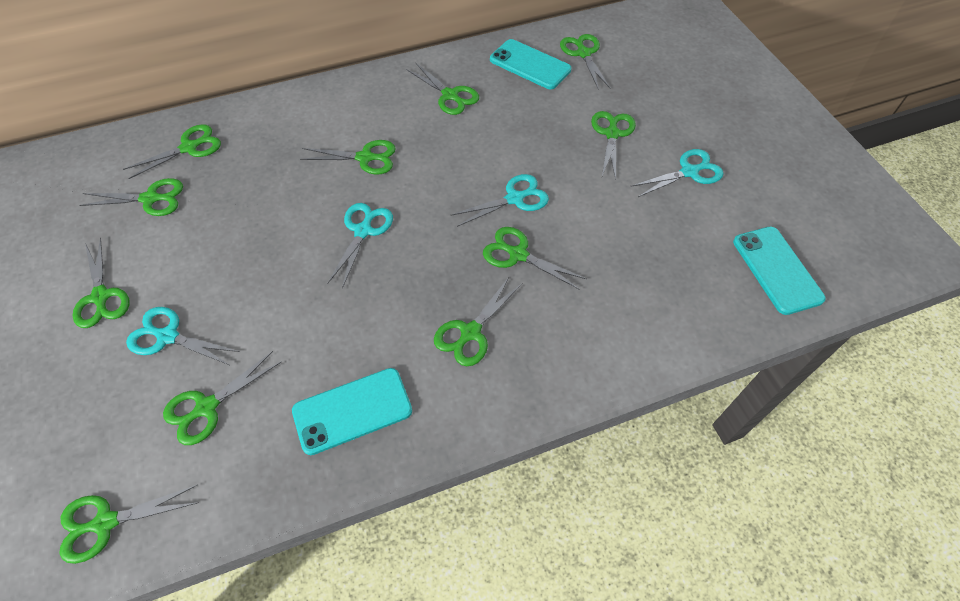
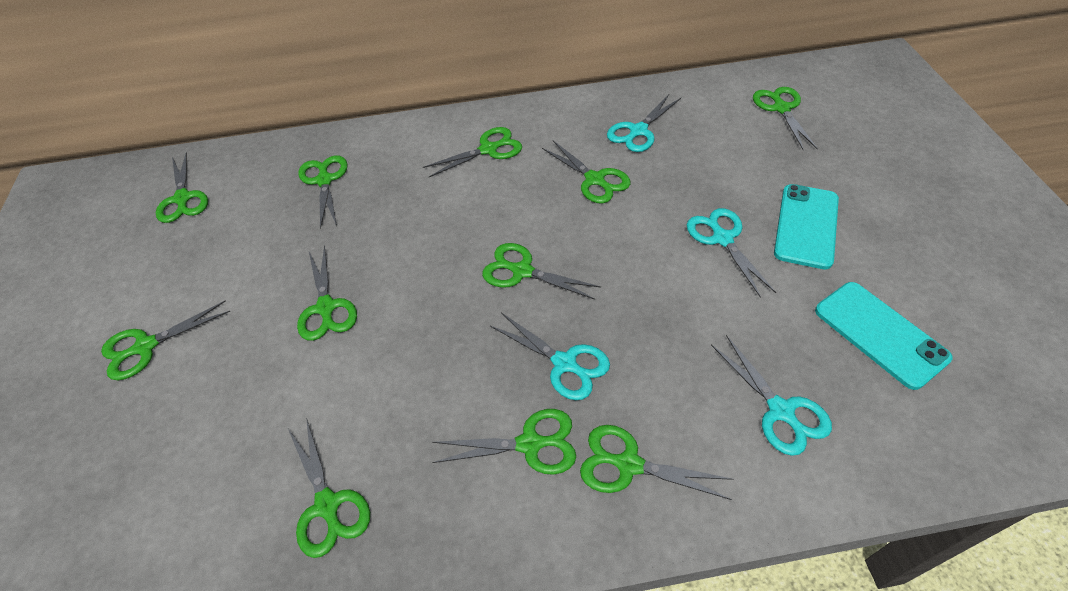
turquoise phone: [292,368,412,455] [490,39,571,89] [733,227,826,315] = 3 -> [774,184,839,269] [815,282,952,390] = 2

